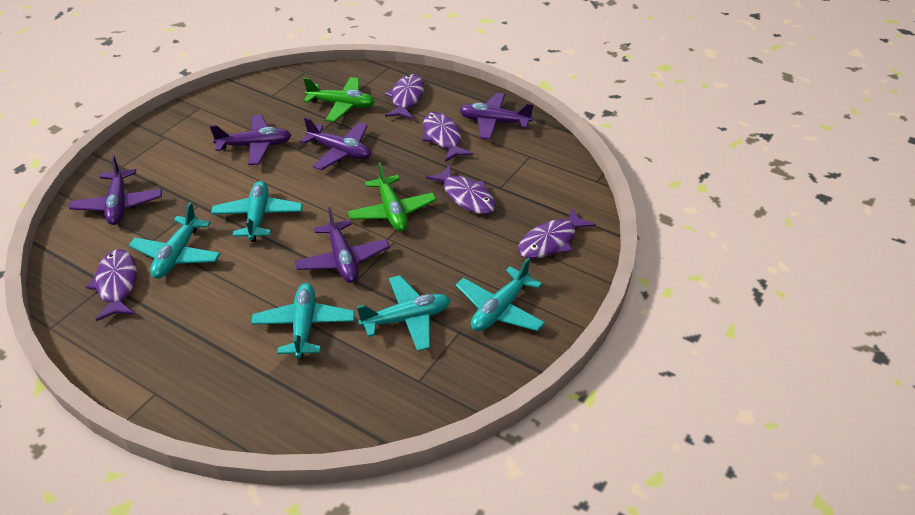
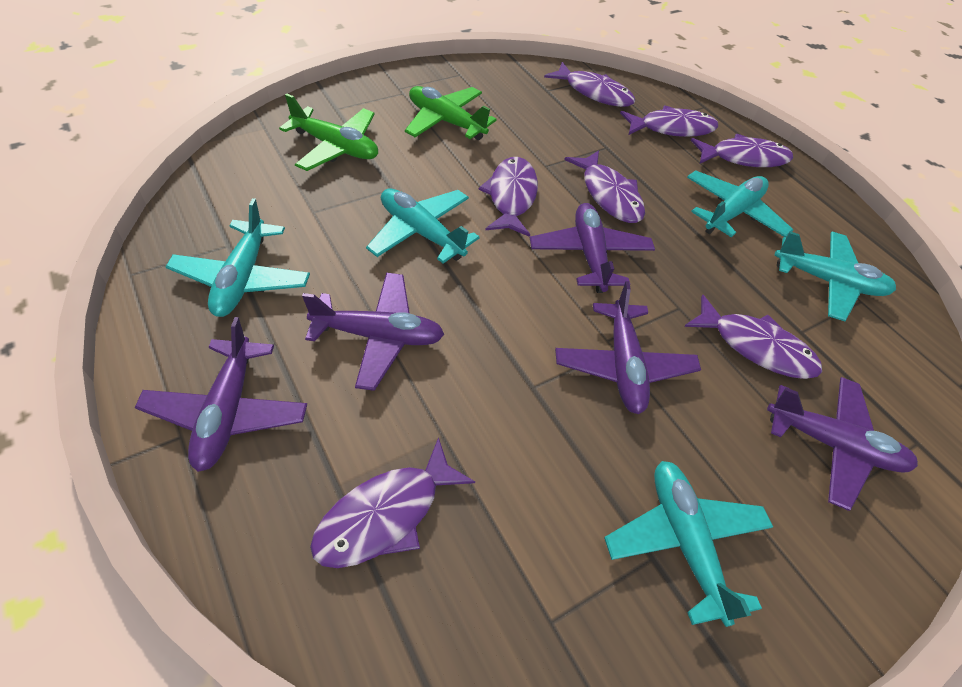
purple fish: [86,249,137,321] [385,74,424,119] [422,112,473,162] [426,165,496,214] [518,208,596,259] = 5 -> [310,437,475,568] [479,157,538,237] [544,62,635,107] [564,150,645,223] [620,106,718,137] [684,294,822,379] [691,134,793,167] = 7

